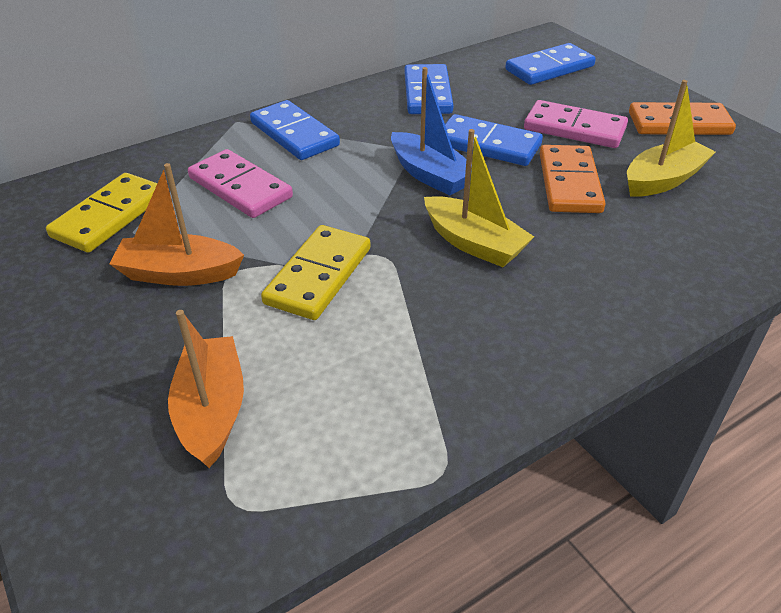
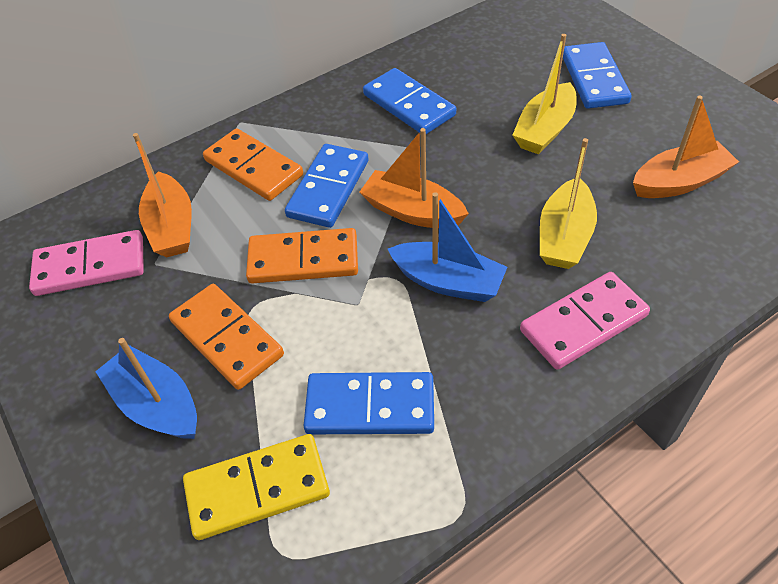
blue boat: [391,67,472,196] = 1 -> [95,338,197,439] [388,192,507,302] = 2
orange boat: [109,163,244,286] [168,310,244,468] = 2 -> [133,133,192,257] [360,128,469,228] [633,95,739,198] = 3
orange domino: [540,145,606,213] [629,102,736,135] = 2 -> [169,284,284,390] [203,128,303,201] [246,228,358,283] = 3
yellow domino: [46,173,157,253] [261,225,370,320] = 2 -> [183,434,330,540] = 1

